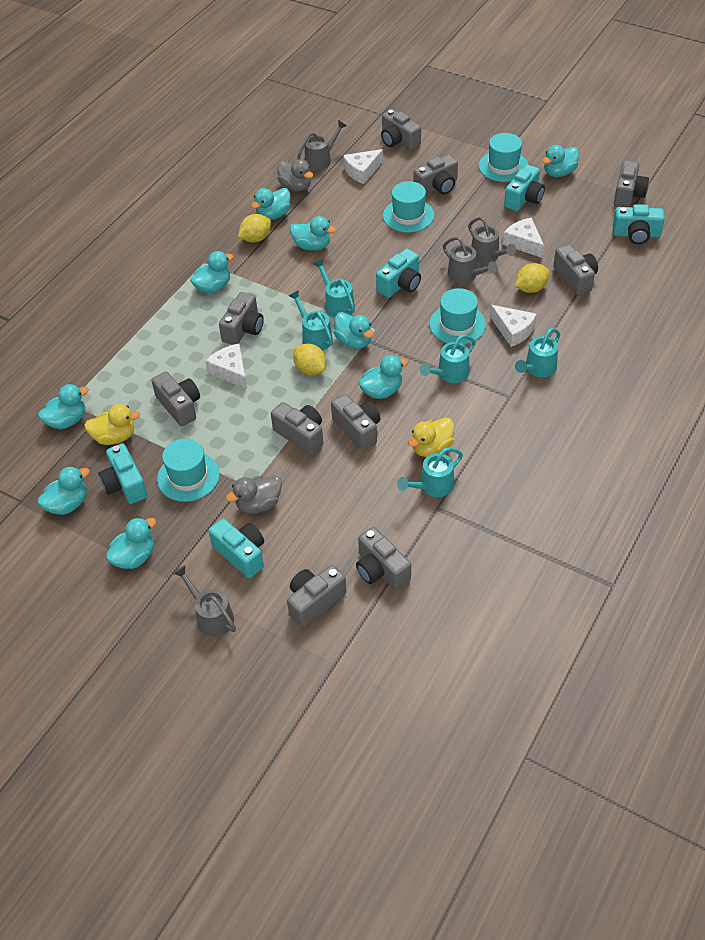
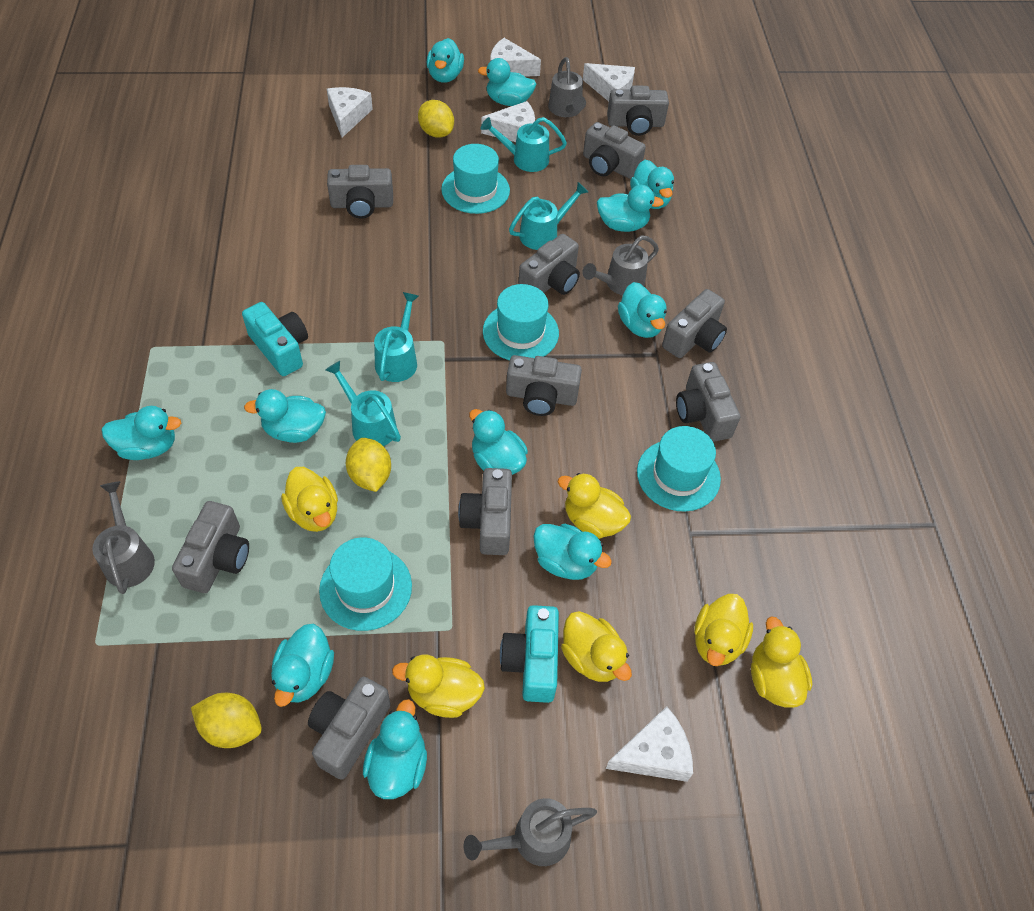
grey duck: [226,475,282,514] [277,159,313,191] = 2 -> none = 0
turquoise camera: [98,443,147,504] [208,518,264,578] [376,248,421,298] [504,164,545,211] [613,204,665,244] = 5 -> [242,302,308,376] [500,605,559,703] = 2
turquoise duck: [37,466,90,515] [38,384,89,429] [106,517,156,569] [190,251,234,293] [251,188,291,220] [290,216,337,251] [334,312,374,349] [359,355,409,399] [542,145,579,177] = 9 -> [101,406,181,460] [244,389,326,443] [271,624,334,707] [363,699,427,799] [426,38,464,83] [469,409,528,475] [478,58,536,106] [533,524,612,580] [597,185,664,232] [618,282,667,338] [630,160,674,209] = 11
turquoise watering can: [289,291,333,350] [313,259,355,318] [397,447,463,497] [420,335,476,383] [515,328,560,377] = 5 -> [325,361,401,446] [374,292,419,382] [480,117,567,172] [509,182,588,250] = 4
white cheese: [205,344,247,389] [343,149,383,184] [490,305,537,347] [503,218,544,258] = 4 -> [327,87,373,138] [481,101,535,142] [490,38,541,77] [583,63,635,102] [605,706,693,782] = 5
yellow duck: [84,404,140,445] [408,417,454,457] = 2 -> [281,467,338,532] [392,655,485,718] [558,473,631,539] [561,611,632,682] [694,594,753,666] [751,616,812,708] = 6

